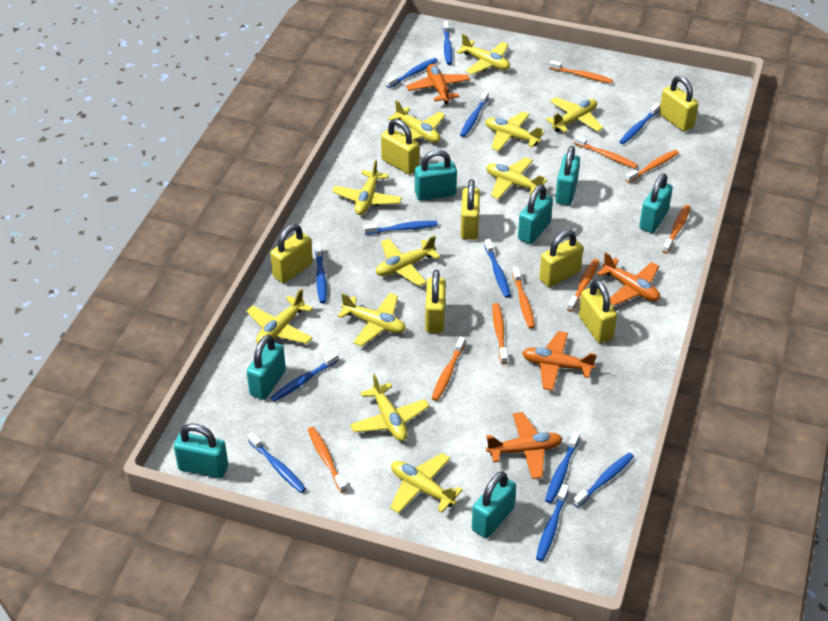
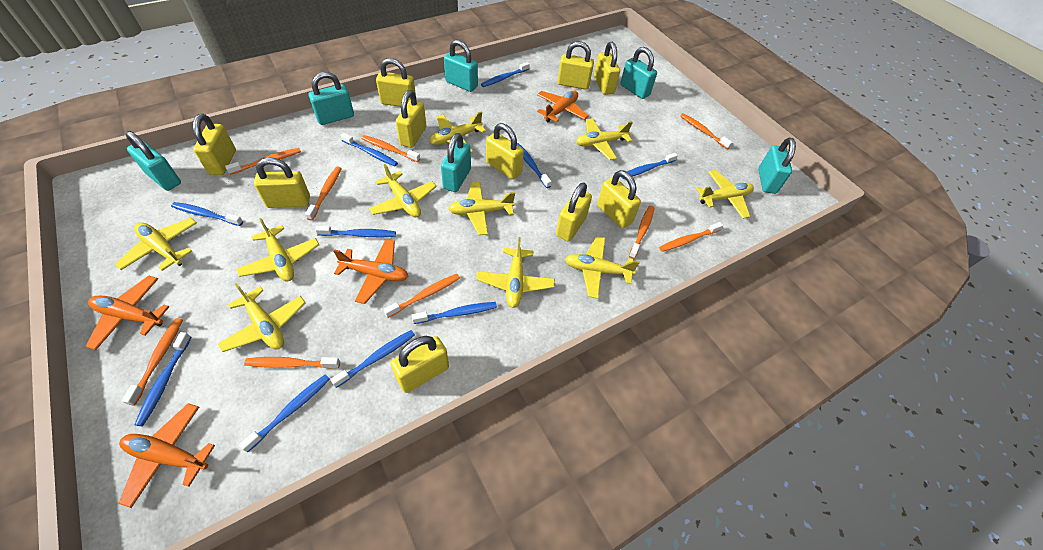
blue toothbrush: [247,433,306,493] [270,352,339,402] [315,243,327,303] [364,221,438,235] [386,58,438,88] [443,21,453,65] [460,91,489,137] [484,239,511,298] [536,484,569,561] [545,432,580,503] [573,453,634,508] [619,103,660,144] = 12 -> [135,332,191,426] [171,202,243,226] [239,374,330,453] [315,226,396,237] [330,330,415,388] [340,133,398,166] [411,302,497,324] [481,62,530,87] [517,143,552,188] [621,153,678,179] = 10
turquoise padlock: [174,423,228,478] [246,335,286,400] [415,150,457,201] [472,471,516,538] [518,185,553,244] [555,146,580,205] [639,173,673,233] = 7 -> [125,131,181,191] [309,72,354,125] [441,133,471,192] [444,40,478,92] [620,47,657,99] [759,138,796,194] = 6
yellow padlock: [270,224,313,283] [381,119,419,174] [425,270,446,333] [460,179,480,240] [539,230,583,287] [579,280,617,343] [659,76,699,132] = 7 -> [193,114,236,175] [254,157,310,208] [376,58,416,107] [391,336,449,393] [396,90,426,148] [486,123,524,179] [556,182,592,242] [558,41,594,90] [594,42,620,95] [597,170,641,228] = 10
yellow plane: [246,288,313,344] [332,159,402,215] [338,293,406,346] [350,374,429,441] [376,235,440,286] [388,100,445,143] [390,453,463,514] [457,34,510,75] [485,111,545,151] [486,157,547,199] [546,97,603,132] = 11 -> [115,218,197,271] [218,283,306,352] [237,218,319,281] [369,164,437,217] [429,111,486,153] [448,181,515,235] [476,237,555,308] [565,236,640,299] [576,118,633,160] [696,170,754,219] = 10

